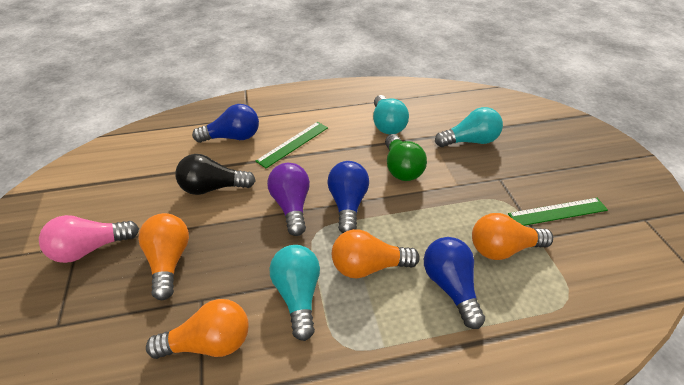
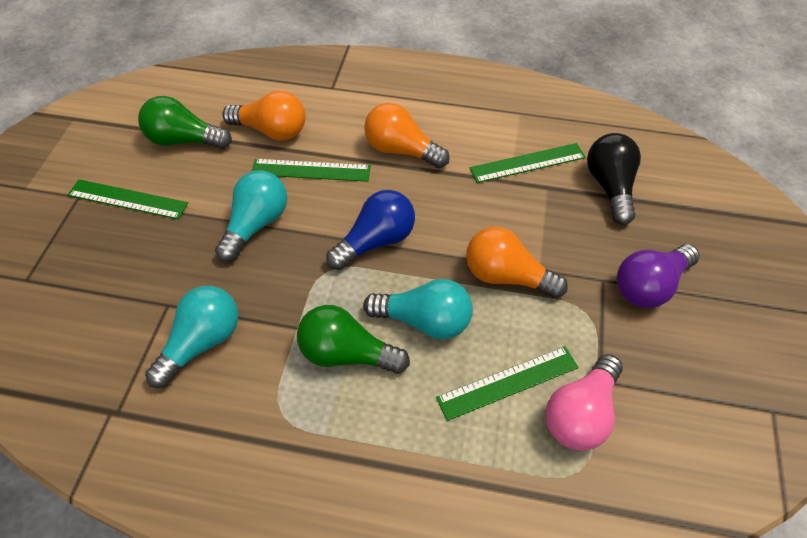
blue light bulb: [192,104,259,143] [327,161,369,233] [424,237,485,329] = 3 -> [326,190,415,270] = 1
green light bulb: [385,134,427,181] = 1 -> [138,96,232,149] [297,305,410,374] = 2
green ruler: [255,122,328,168] [508,198,608,226] = 2 -> [68,179,188,220] [251,159,371,182] [436,346,579,421] [470,143,586,183] = 4
orange light bulb: [138,213,189,300] [146,299,249,359] [332,229,420,279] [472,213,553,260] = 4 -> [222,91,305,141] [364,103,450,168] [466,227,568,298] = 3

